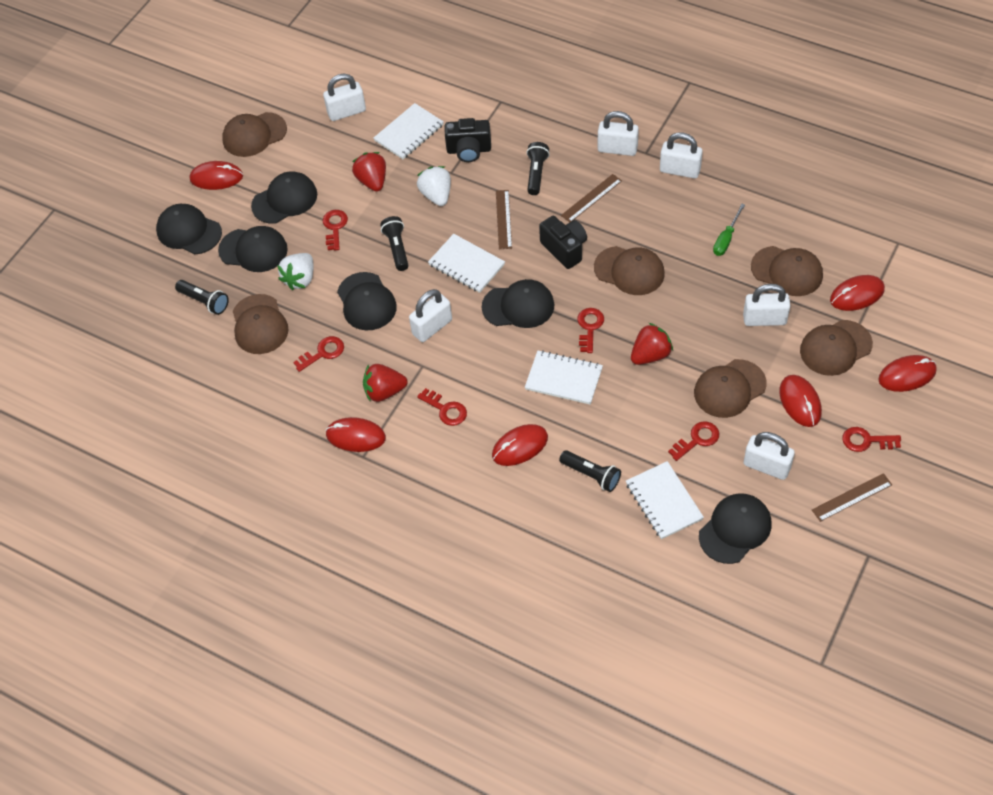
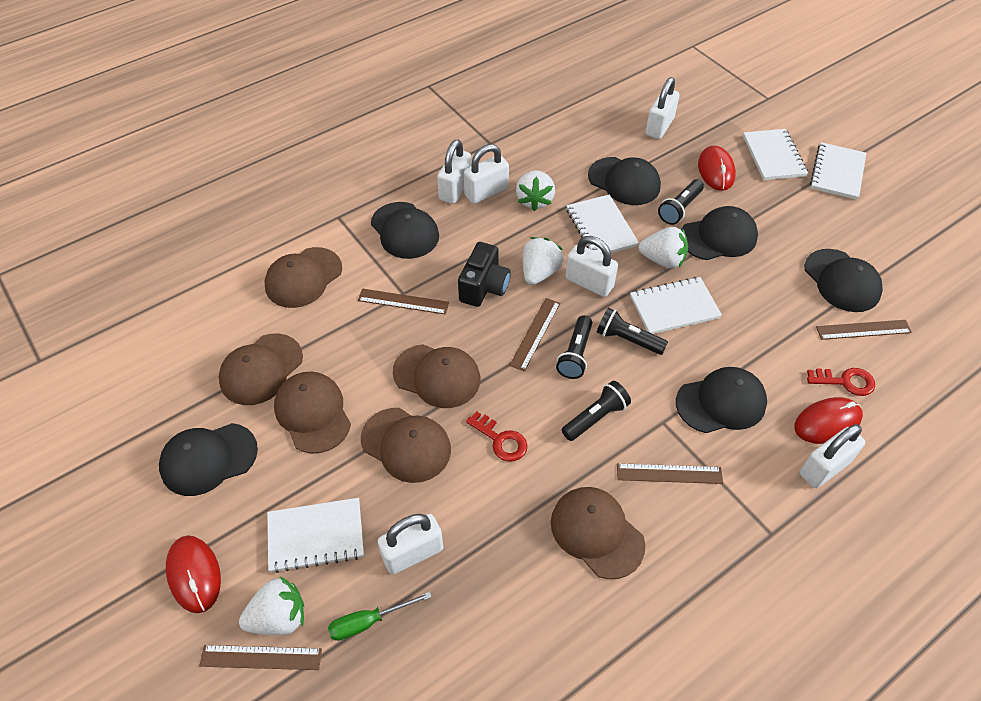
black camera: [445,118,491,162] [539,216,587,269] = 2 -> [458,242,511,307] = 1
brown ruler: [496,190,512,249] [561,174,622,222] [812,473,892,522] = 3 -> [199,645,322,670] [358,289,449,315] [509,298,560,371] [617,463,723,484] [816,320,912,340] = 5
red key: [293,336,344,372] [323,210,348,250] [417,388,467,426] [577,308,604,353] [668,422,719,461] [842,427,901,452] = 6 -> [466,411,527,462] [807,368,875,396] = 2
red mouse: [190,161,243,190] [325,417,386,452] [492,424,548,466] [779,375,822,427] [830,275,885,311] [878,355,937,392] = 6 -> [166,536,221,613] [698,146,736,191] [794,397,863,444] = 3
red strawberry: [352,152,386,192] [363,364,407,402] [631,323,673,365] = 3 -> none = 0
white notebook: [374,103,444,159] [428,234,505,293] [525,350,603,405] [626,461,704,539] = 4 -> [267,498,364,573] [566,194,639,255] [630,277,722,334] [743,129,808,180] [810,142,866,200] = 5
white strawberry: [277,253,314,290] [417,166,451,206] = 2 -> [239,576,304,635] [516,170,555,211] [523,237,563,285] [639,227,688,268] = 4

